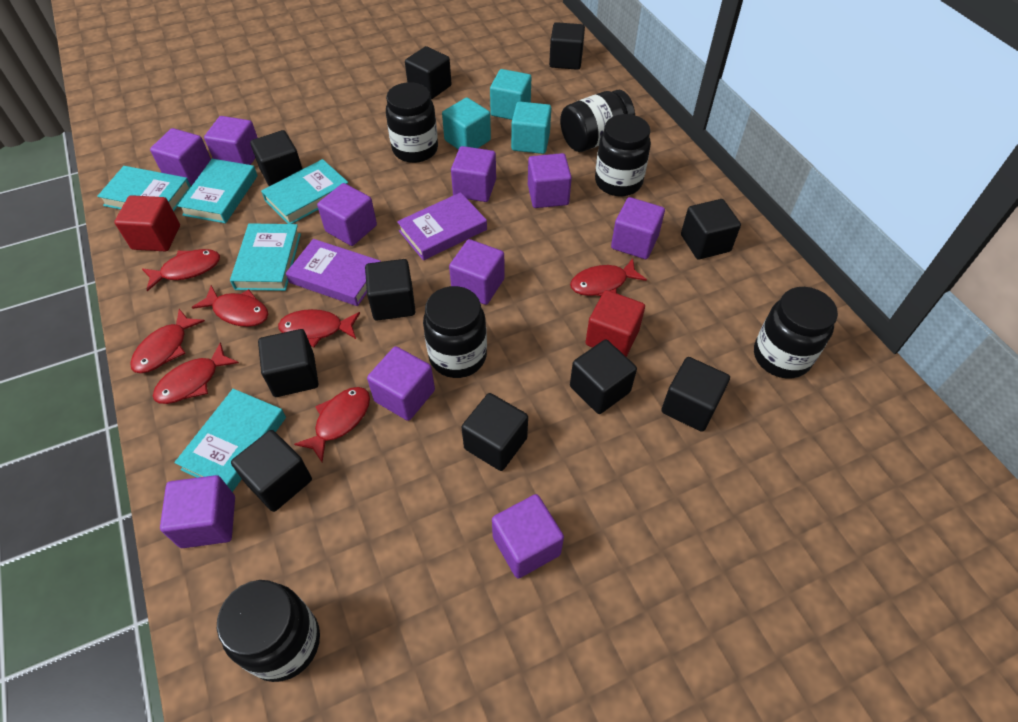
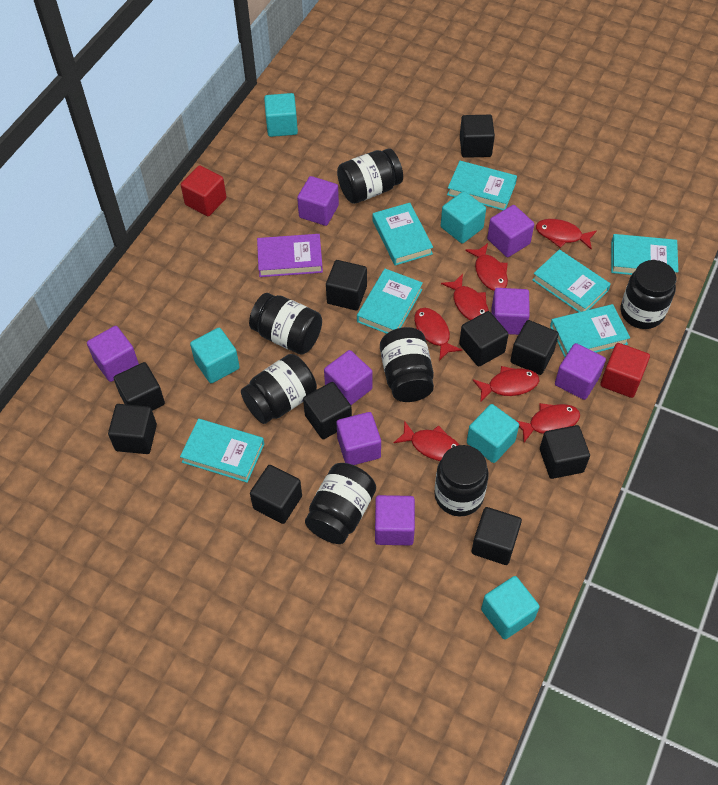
black jar: [217,580,320,682] [386,82,438,163] [423,286,487,378] [560,90,635,152] [595,114,651,196] [754,287,838,379] = 6 -> [241,354,317,424] [249,293,322,354] [305,463,376,544] [337,148,403,204] [380,327,434,402] [434,445,489,516] [621,260,677,329] = 7
purple book: [286,239,381,306] [397,192,487,260] = 2 -> [257,234,323,277] = 1
purple cube: [150,128,211,185] [160,475,235,548] [204,116,258,165] [317,183,377,246] [367,346,435,421] [449,239,505,305] [451,146,496,202] [492,494,564,578] [528,153,572,208] [611,197,665,259] = 10 -> [87,326,139,382] [297,176,339,226] [324,350,373,405] [337,412,381,465] [375,495,415,545] [487,205,534,257] [492,288,530,335] [555,343,606,400] = 8
turquoise book: [97,166,191,211] [174,389,286,492] [177,159,258,224] [230,223,301,291] [261,159,348,224] = 5 -> [180,419,264,483] [357,269,423,334] [373,203,433,265] [447,161,517,210] [532,249,611,312] [550,304,630,357] [611,234,678,275] = 7
turquoise cube: [442,98,491,150] [490,69,531,120] [511,101,551,154] = 3 -> [190,328,240,383] [264,93,298,137] [441,191,486,244] [467,404,519,463] [481,576,540,640] = 5

